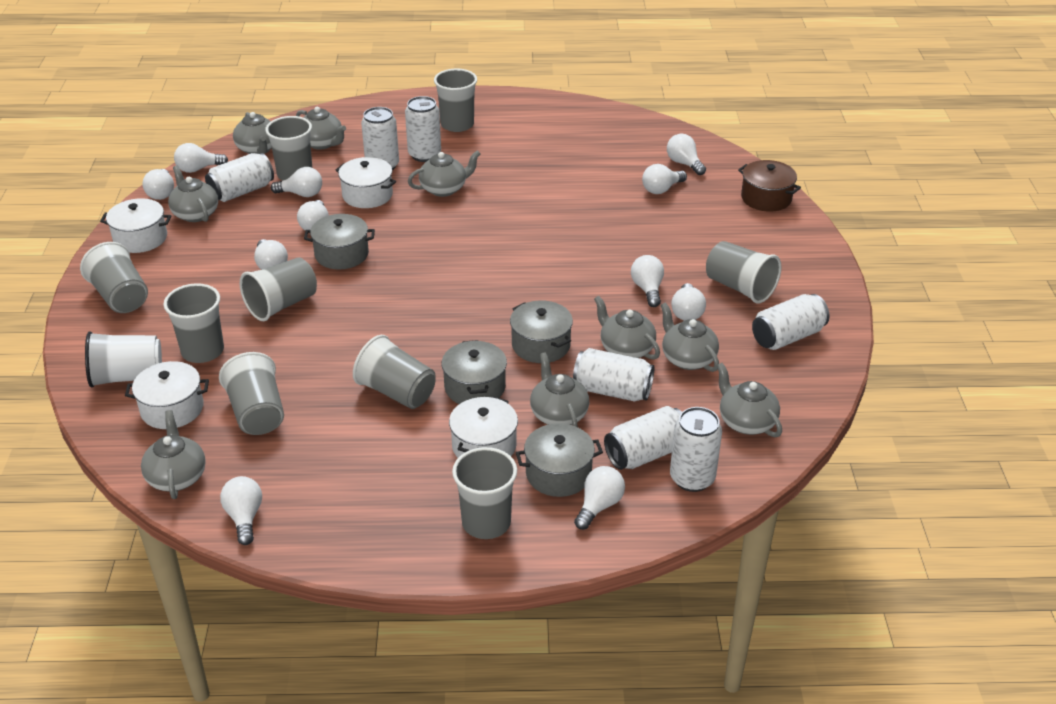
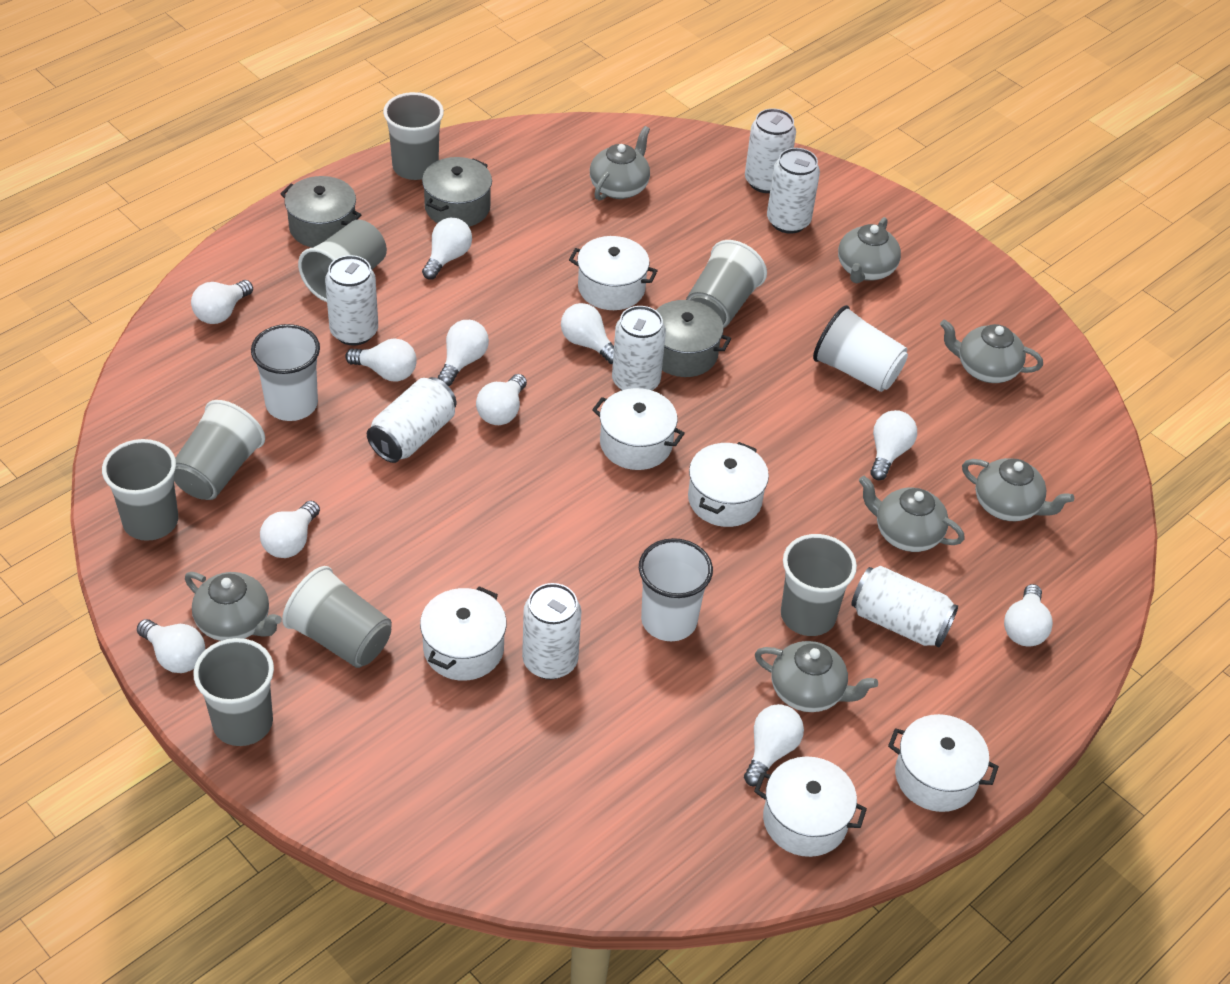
brown pot: [738,160,801,212] = 1 -> none = 0
grey cup: [80,242,148,313] [163,283,224,363] [219,352,284,435] [240,258,317,321] [265,116,312,181] [353,335,436,409] [434,69,477,132] [452,447,517,539] [706,241,782,304] = 9 -> [102,439,178,541] [174,400,265,500] [193,638,274,746] [282,566,392,668] [298,220,387,302] [383,92,444,180] [686,240,767,328] [781,534,857,636] = 8
grey pot: [304,214,375,269] [442,340,507,404] [510,300,573,363] [516,423,603,497] = 4 -> [280,176,361,248] [422,157,492,227] [656,300,731,377] = 3
grey teapot: [141,410,206,499] [168,165,218,222] [233,112,272,154] [296,107,346,150] [408,150,481,197] [530,352,589,427] [594,296,660,360] [661,303,719,372] [717,363,782,437] = 9 -> [185,572,282,641] [590,126,650,201] [755,641,878,712] [838,217,901,283] [859,476,965,552] [940,319,1043,383] [962,458,1074,521] = 7
white cup: [85,332,162,387] = 1 -> [251,324,320,421] [639,538,713,641] [813,305,908,392] = 3
white pot: [100,198,172,253] [125,361,209,429] [336,157,396,208] [449,396,518,458] = 4 -> [420,586,507,681] [569,236,658,310] [592,388,685,470] [688,442,769,527] [754,756,867,857] [888,714,999,812] = 6

